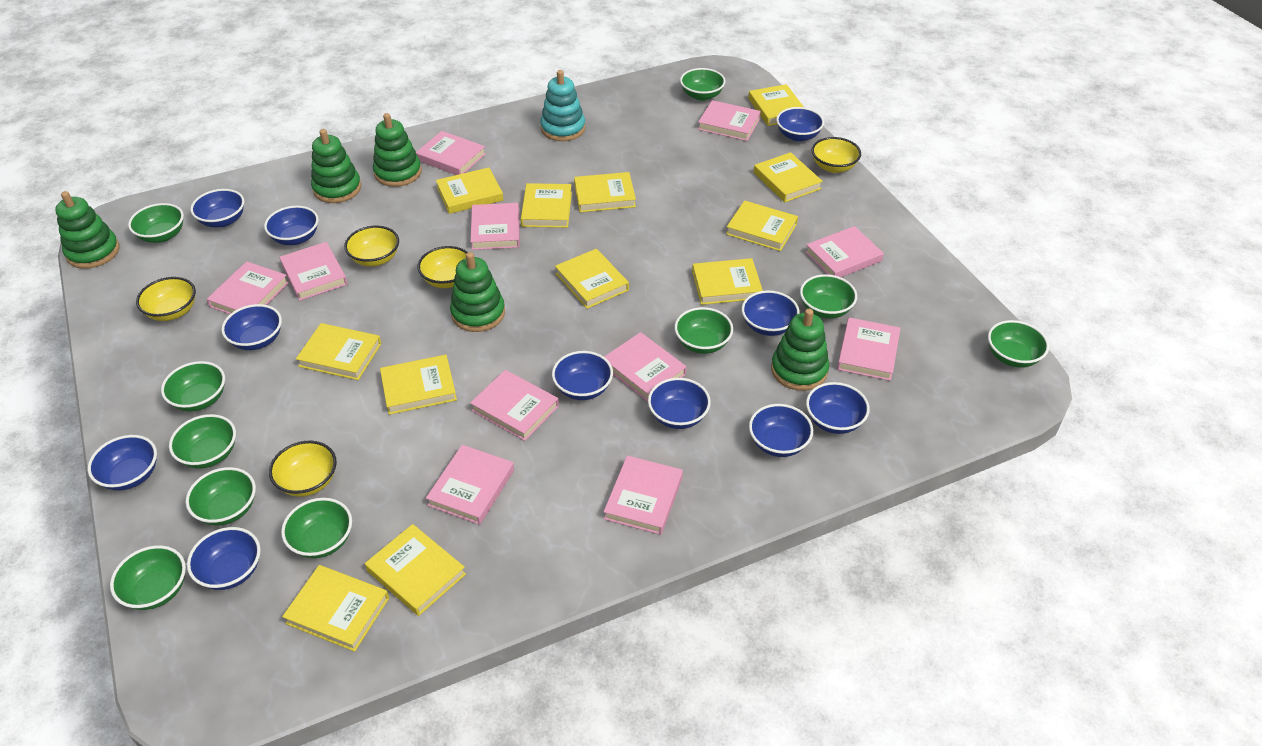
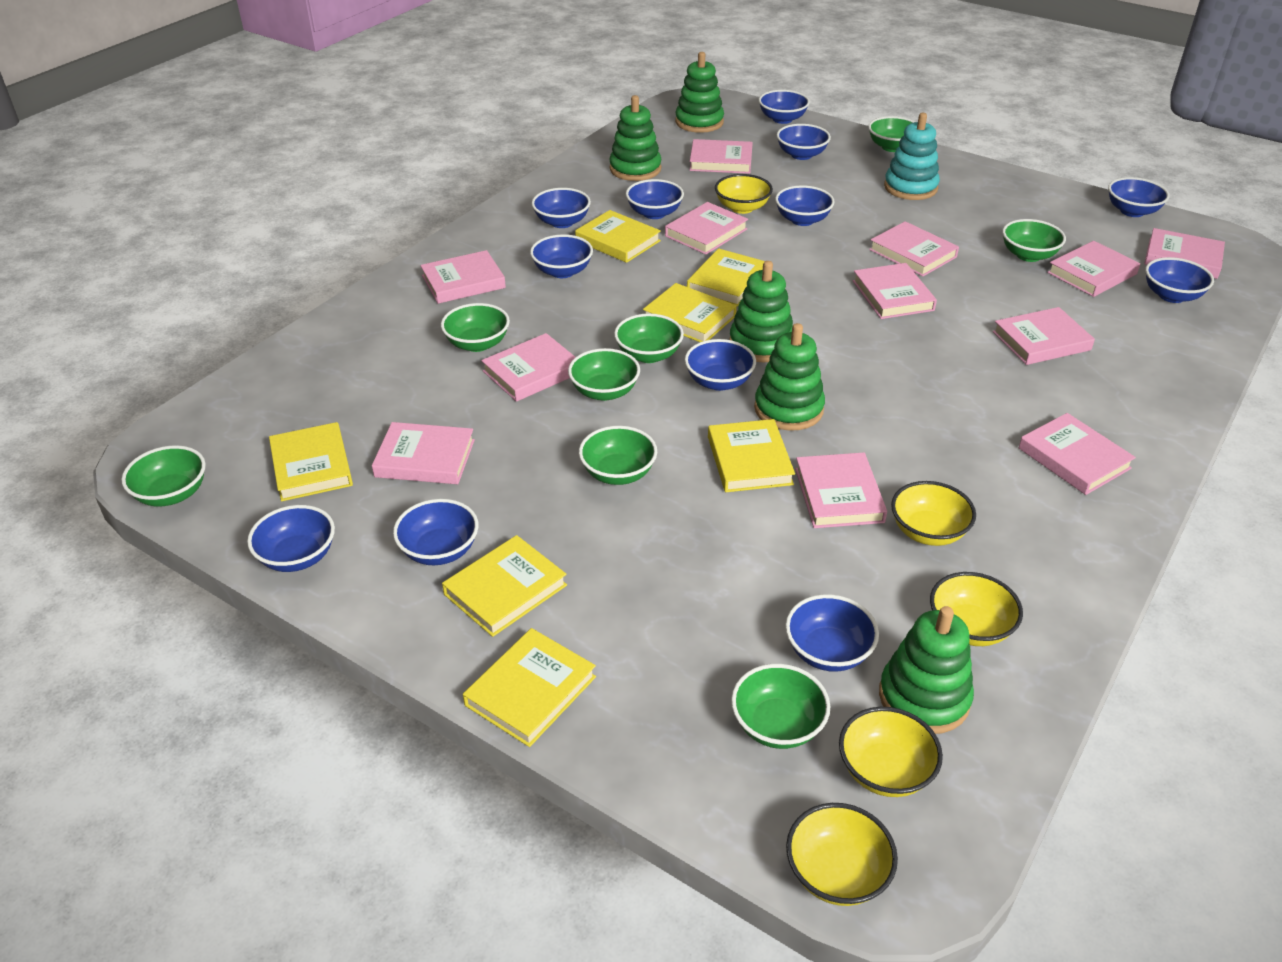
blue bowl: [88,435,157,491] [187,527,261,590] [190,189,245,227] [221,304,282,350] [264,206,319,245] [552,351,613,400] [648,378,711,429] [742,290,800,336] [749,404,813,457] [776,107,824,142] [806,382,870,434] = 11 -> [247,505,335,572] [393,499,478,565] [530,234,593,278] [532,188,591,228] [626,179,684,219] [685,339,756,391] [759,90,810,124] [775,185,834,226] [777,124,831,160] [785,594,879,672] [1108,177,1169,217] [1145,257,1214,303] = 12
green bowl: [110,545,186,610] [128,203,184,243] [161,361,225,412] [169,414,236,468] [186,467,256,525] [281,498,352,558] [674,307,733,354] [680,68,726,101] [800,274,857,319] [988,320,1049,368] = 10 -> [121,445,206,506] [441,303,510,352] [568,348,640,401] [579,426,657,485] [614,313,684,363] [731,664,830,749] [868,116,915,152] [1002,219,1066,262] = 8
pink book: [207,261,289,314] [279,242,348,301] [416,131,486,175] [426,445,514,525] [470,370,559,441] [471,203,520,250] [604,332,687,402] [604,455,683,535] [698,100,761,141] [805,226,884,277] [837,317,901,381] = 11 -> [372,422,475,484] [420,250,506,304] [481,333,575,402] [665,202,748,255] [690,139,753,174] [795,452,887,528] [853,263,937,319] [869,221,959,277] [993,307,1095,365] [1019,413,1136,495] [1047,241,1140,297] [1144,228,1225,279] = 12
yellow book: [282,565,389,652] [296,323,381,380] [365,524,466,616] [380,355,457,415] [436,167,503,214] [521,183,572,228] [555,249,629,309] [574,172,636,212] [692,258,763,305] [726,200,798,251] [748,84,804,126] [754,152,823,202] = 12 -> [269,422,353,501] [442,535,567,637] [463,628,596,747] [575,210,661,263] [643,283,737,342] [687,248,765,306] [708,419,795,492] = 7

